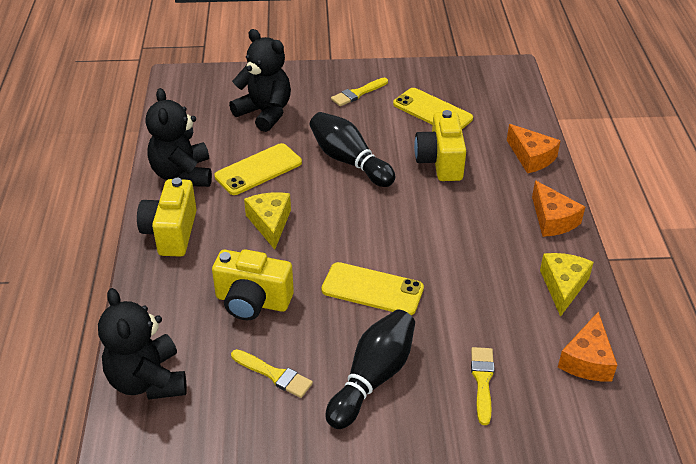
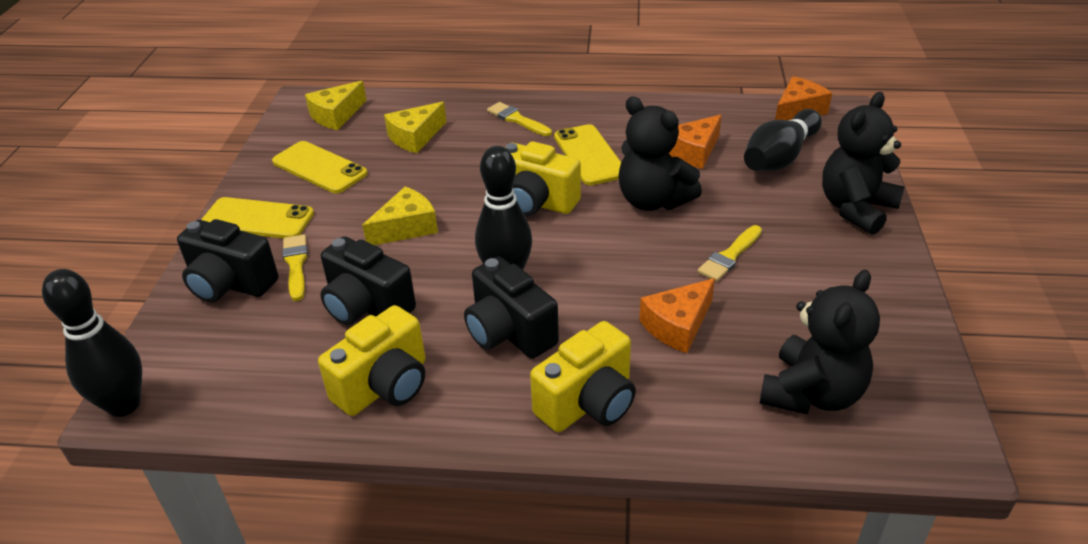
black bowling pin: [310,112,395,187] [326,309,415,429] = 2 -> [42,269,142,417] [475,146,532,270] [744,109,822,171] = 3
black camera: none = 0 -> [177,219,279,302] [320,236,416,325] [464,257,559,359] = 3
yellow cheese: [244,192,291,249] [540,253,594,317] = 2 -> [305,81,367,130] [362,187,438,245] [384,102,446,153] = 3

